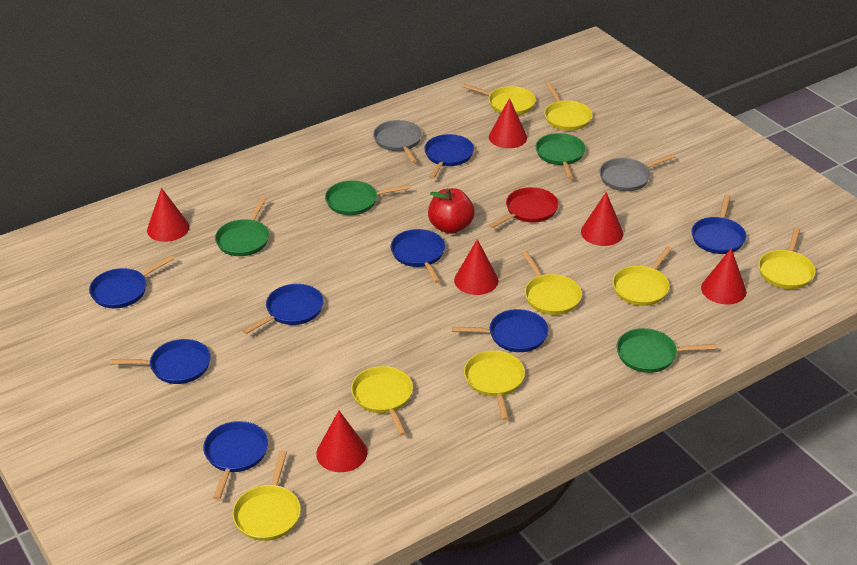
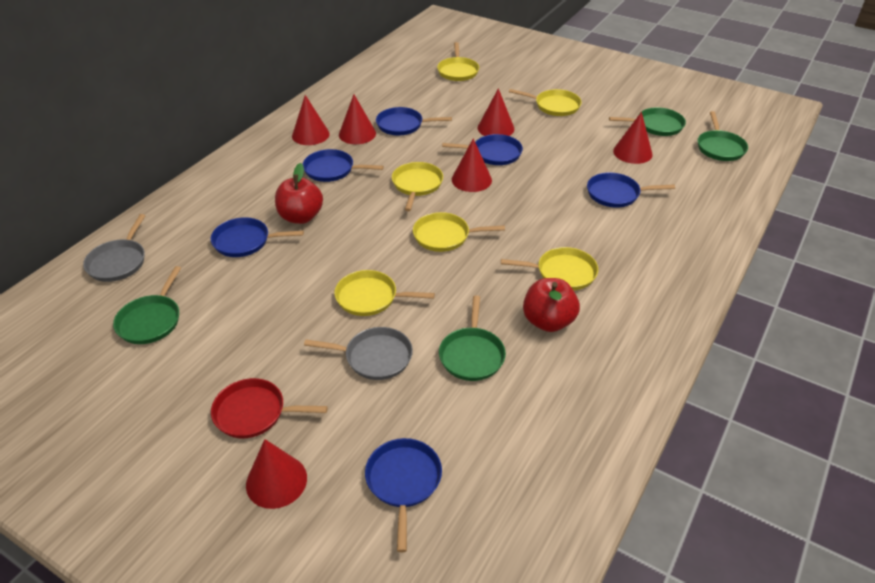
blue pan: [89,256,174,308] [110,339,211,384] [203,421,268,500] [242,284,324,334] [391,229,445,283] [424,134,474,179] [452,309,549,352] [692,195,747,254] = 8 -> [211,217,304,257] [303,149,384,182] [365,438,442,552] [376,107,452,135] [442,134,523,165] [587,172,675,208] = 6
red apple: [428,188,475,234] = 1 -> [275,163,323,224] [523,278,580,332] = 2
yellow pan: [232,450,301,541] [351,366,413,436] [462,84,536,115] [464,351,525,420] [522,251,582,315] [544,83,593,131] [612,246,672,306] [758,227,816,289] = 8 -> [335,270,435,316] [392,162,443,211] [413,212,505,252] [437,42,479,81] [501,247,598,290] [509,89,582,116] = 6

